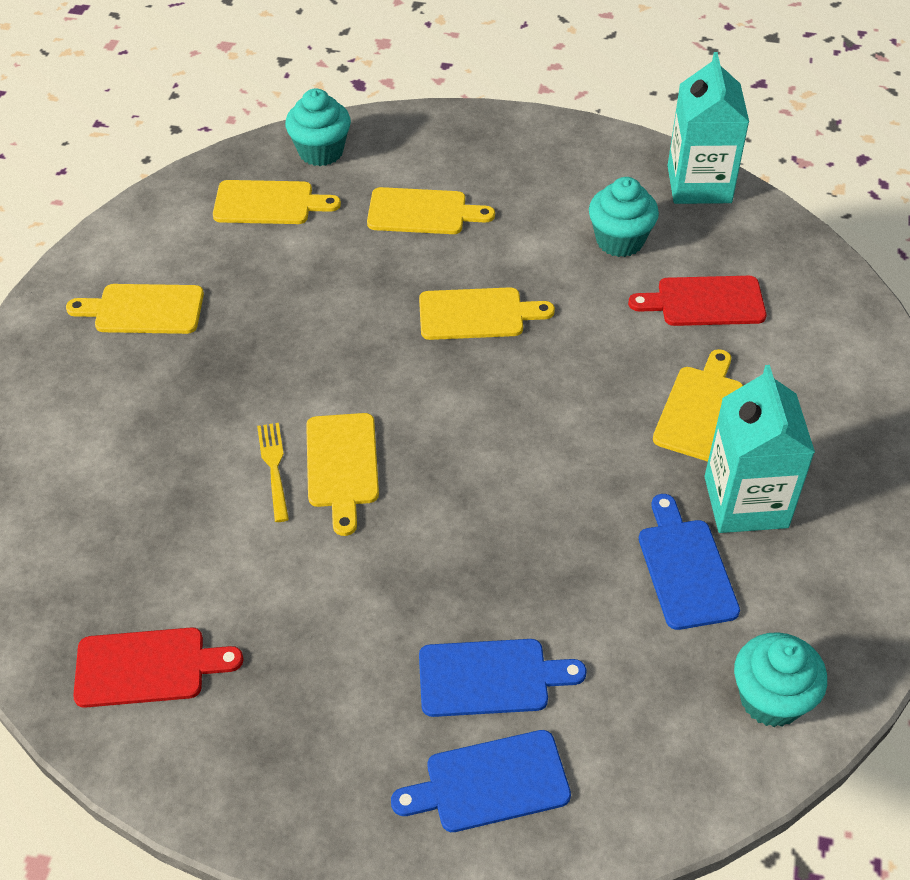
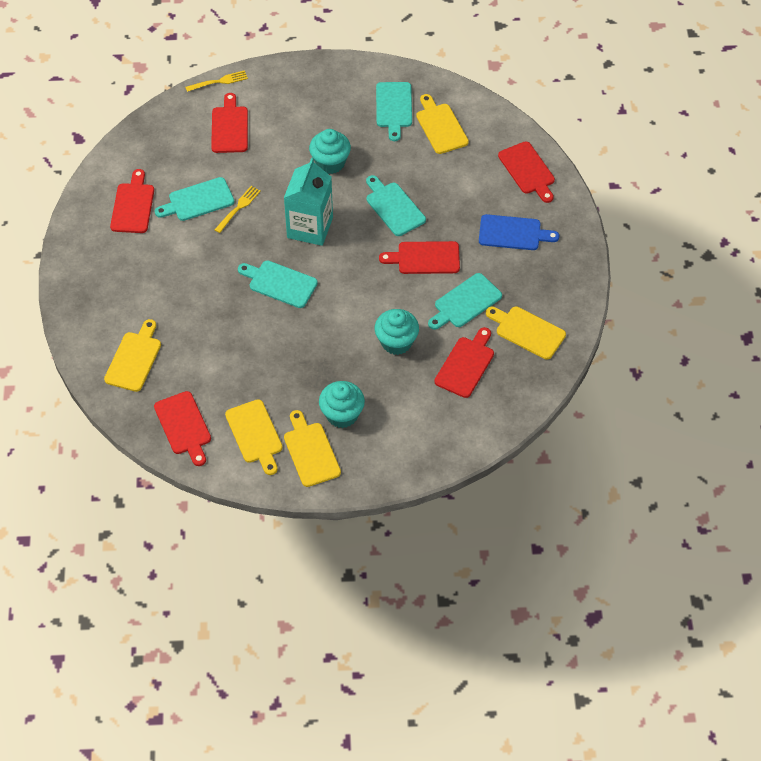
blue cutting board: [391,730,571,832] [419,639,587,717] [639,494,740,630] = 3 -> [479,214,559,250] = 1
red cutting board: [73,627,243,708] [628,276,766,326] = 2 -> [110,169,154,233] [154,391,211,466] [211,93,248,153] [379,241,460,274] [435,327,494,398] [498,141,555,203] = 6
turquoise carton: [667,52,749,204] [704,365,815,533] = 2 -> [284,157,333,246] = 1
turquoise cutting board: none = 0 -> [155,177,234,221] [238,260,318,308] [366,175,426,236] [376,82,412,141] [428,273,502,330] = 5
yellow cutting board: [66,284,204,334] [213,180,341,224] [306,413,379,536] [367,187,495,234] [419,287,555,340] [653,349,743,461] = 6 -> [104,319,161,392] [225,399,283,475] [284,410,341,487] [416,94,469,154] [486,307,566,359] = 5
yellow fork: [257,423,289,522] = 1 -> [185,70,248,92] [215,186,261,233] = 2

